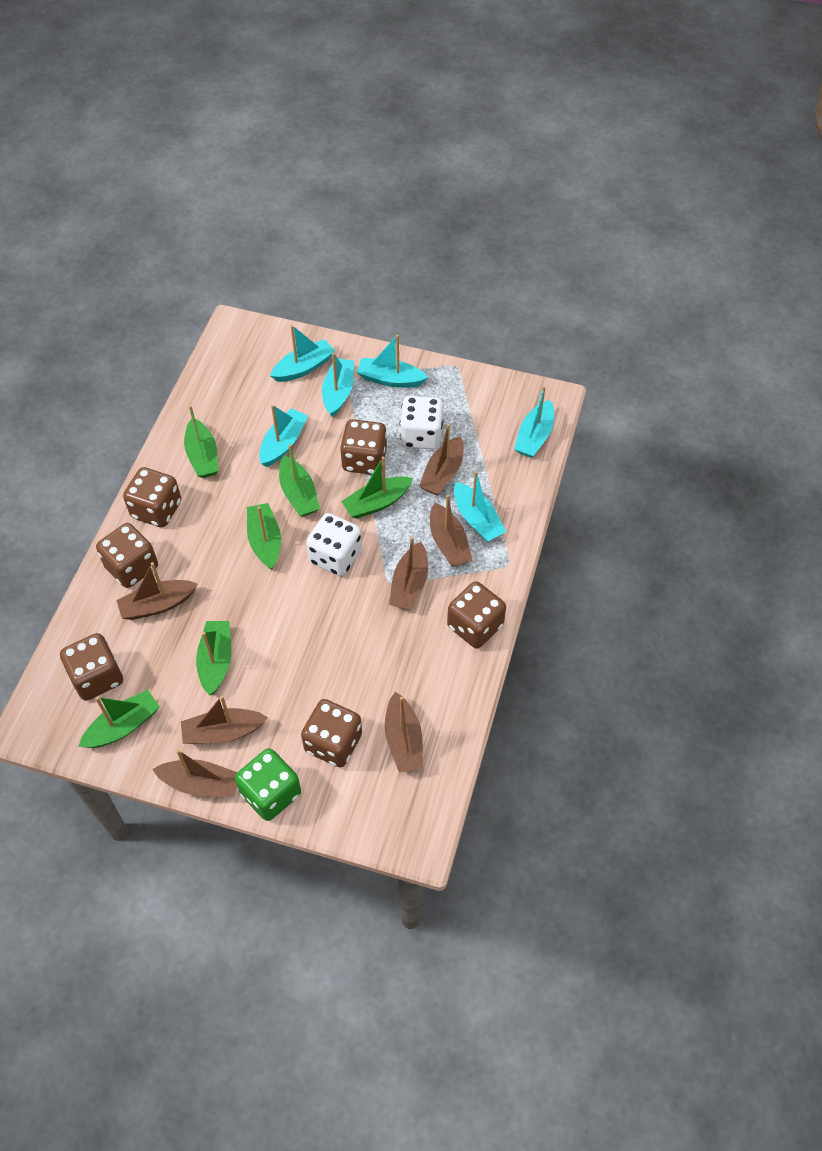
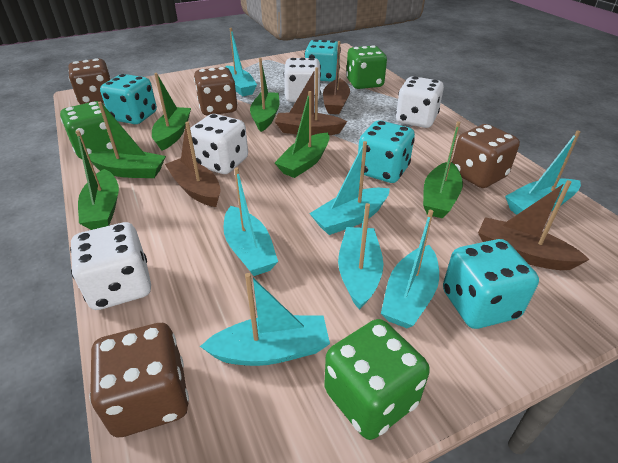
brown boat: [116,562,197,620] [152,749,238,797] [181,695,268,744] [385,692,423,772] [389,536,428,610] [419,424,464,495] [430,494,473,567] = 7 -> [165,122,221,207] [275,67,347,136] [323,41,350,114] [478,180,590,270] = 4
brown dice: [60,633,123,701] [96,523,158,588] [123,467,181,528] [301,699,362,767] [340,419,387,475] [447,581,506,648] = 6 -> [68,59,111,105] [89,323,189,437] [194,67,238,115] [452,124,520,188] = 4
green dice: [235,748,301,821] = 1 -> [60,101,113,159] [324,319,430,440] [346,45,387,89] = 3
turquoise boat: [259,405,308,467] [270,325,335,382] [322,353,354,417] [357,335,428,388] [454,471,506,542] [514,386,554,458] = 6 -> [200,273,330,366] [224,167,278,276] [225,28,257,96] [309,141,390,235] [338,203,383,310] [381,210,439,328] [505,130,581,215] = 7
turquoise dice: none = 0 -> [100,74,157,124] [305,40,341,81] [358,120,415,183] [443,239,539,329] = 4
white dice: [306,513,362,576] [400,396,443,450] = 2 -> [70,222,151,310] [190,114,248,174] [284,58,321,102] [396,76,444,128] = 4

